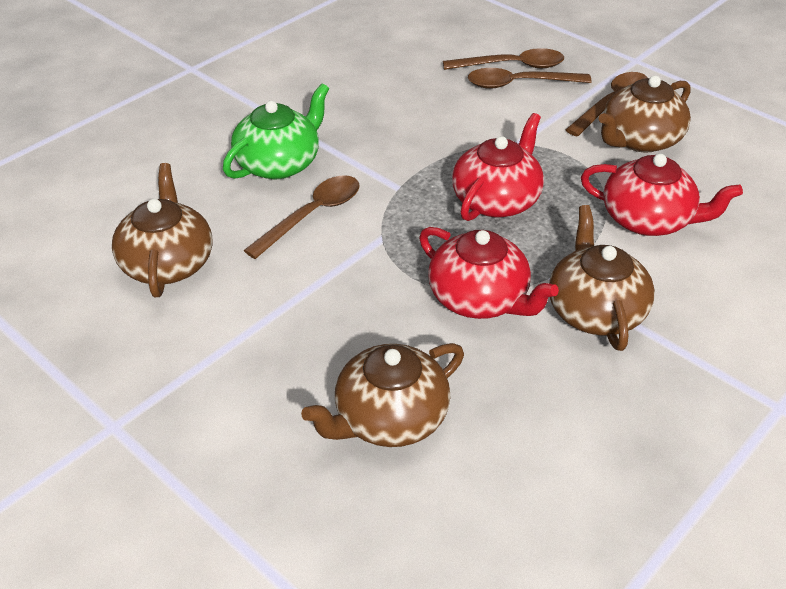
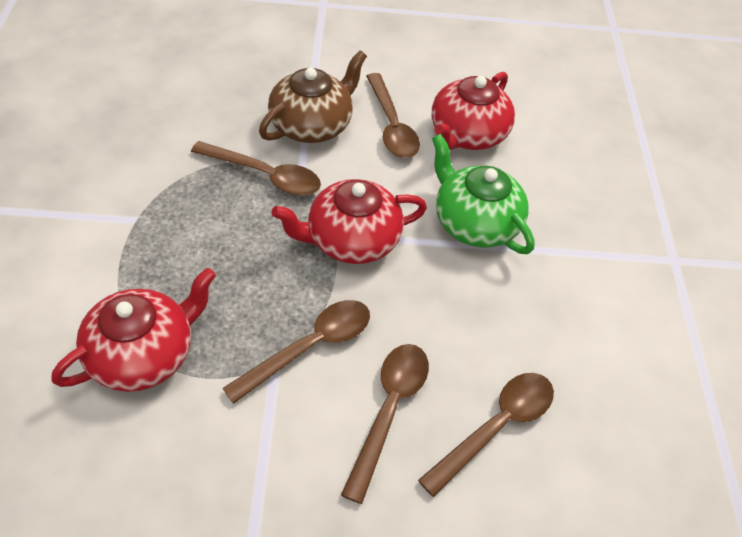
brown spoon: [243,175,360,259] [443,48,564,70] [468,68,592,89] [565,72,648,137] = 4 -> [191,141,321,196] [222,300,370,404] [341,344,429,504] [366,73,420,158] [418,373,554,497] = 5
brown teapot: [112,163,213,297] [301,343,464,447] [549,205,655,351] [599,75,691,153] = 4 -> [259,50,367,143] = 1

